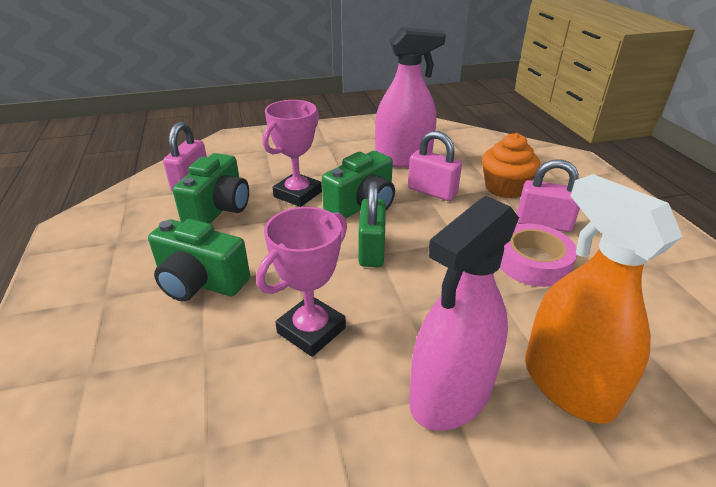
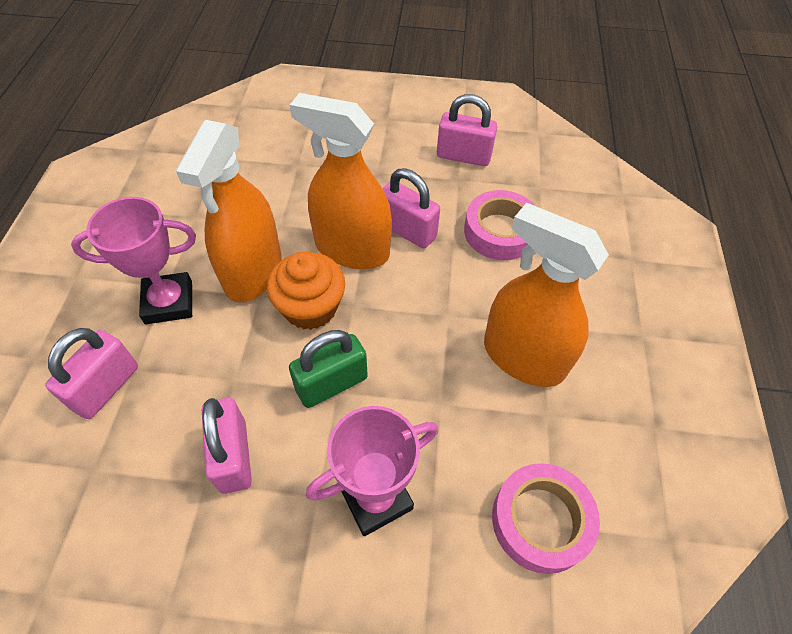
green camera: [148,219,250,301] [173,153,249,224] [322,151,395,218] = 3 -> none = 0
orange spray bottle: [525,174,683,424] = 1 -> [176,120,281,303] [290,93,392,269] [484,203,609,387] = 3
pink padlock: [163,122,207,192] [408,131,462,201] [517,159,580,232] = 3 -> [45,328,138,419] [202,398,252,494] [382,168,440,248] [437,94,497,166] = 4
pink spray bottle: [375,27,446,167] [409,196,519,431] = 2 -> none = 0
pink tape: [500,224,577,287] = 1 -> [464,190,535,260] [492,463,600,574] = 2

